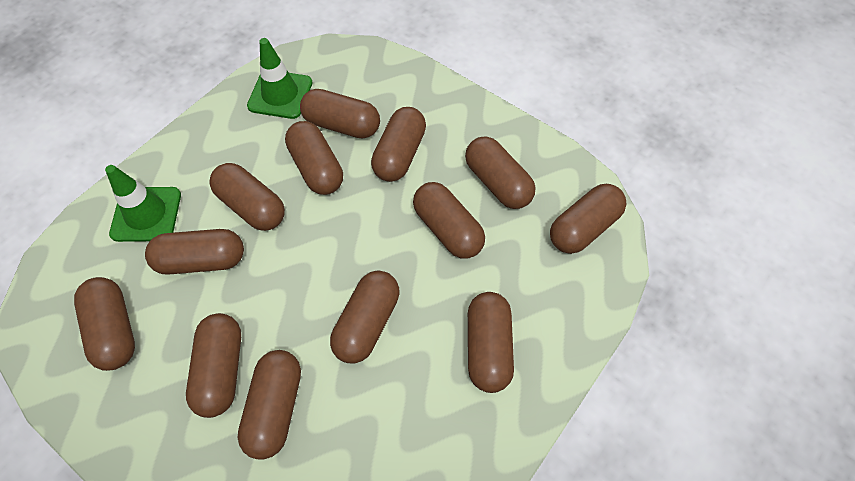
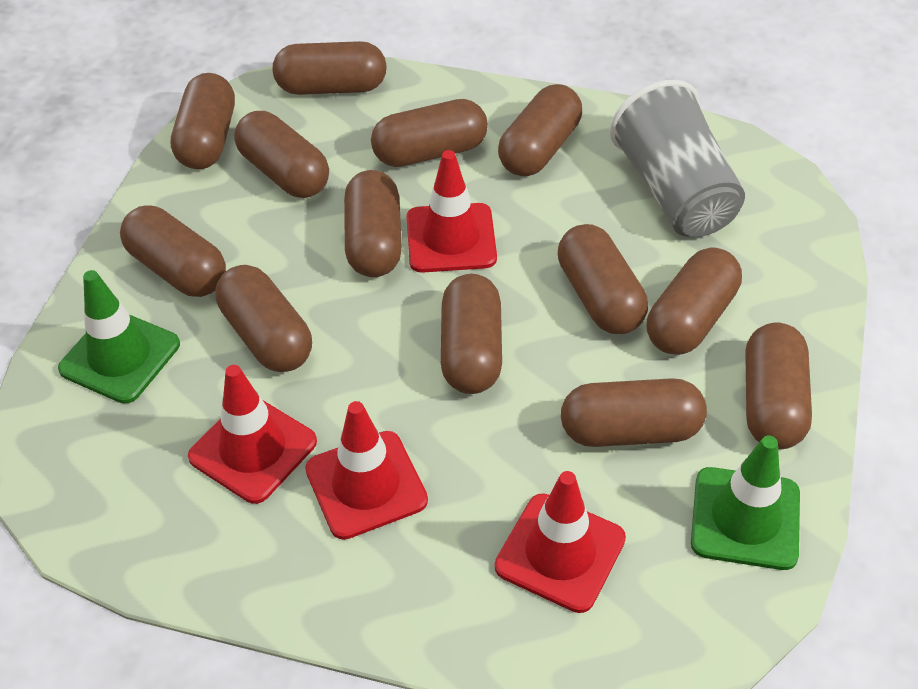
grey cup: none = 0 -> [609,80,745,237] = 1
red traffic cone: none = 0 -> [188,365,317,504] [305,401,428,540] [406,150,497,273] [495,471,626,613] = 4

